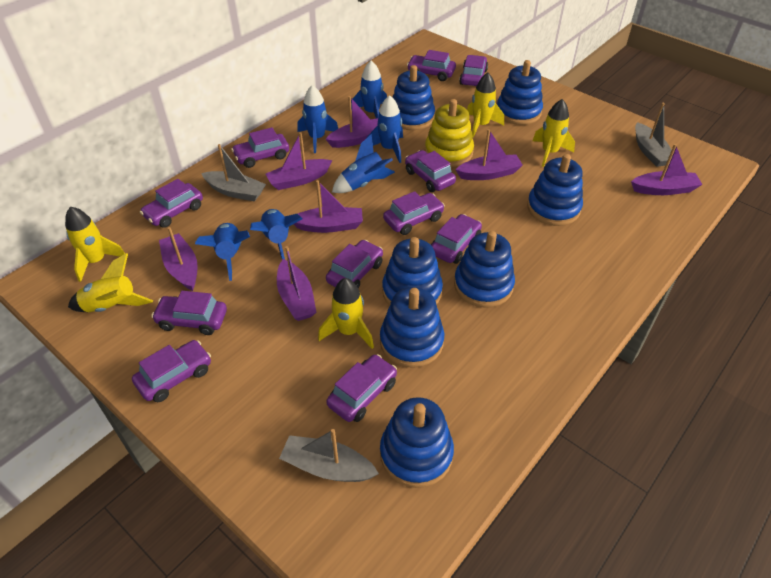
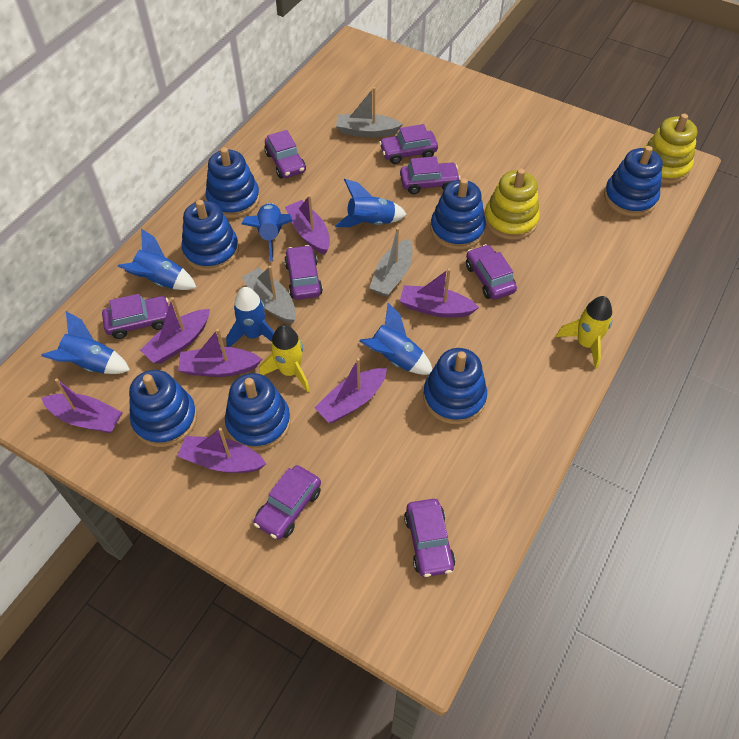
purple car: [132,340,211,402] [140,179,203,228] [151,291,227,335] [231,127,289,168] [326,240,383,289] [326,354,397,422] [383,191,445,235] [405,150,456,192] [407,50,456,81] [431,214,482,264] [459,55,488,86] = 11 -> [102,294,169,339] [254,465,321,540] [264,130,306,178] [284,245,323,300] [379,124,438,164] [400,156,460,194] [404,499,455,577] [466,244,517,300] = 8
yellow rocket: [65,206,125,282] [68,253,153,312] [318,278,374,349] [467,73,504,138] [533,99,575,167] = 5 -> [259,325,310,393] [556,296,612,369] = 2
yellow stacking toy: [425,99,474,167] = 1 -> [485,169,540,240] [644,114,697,184] = 2

